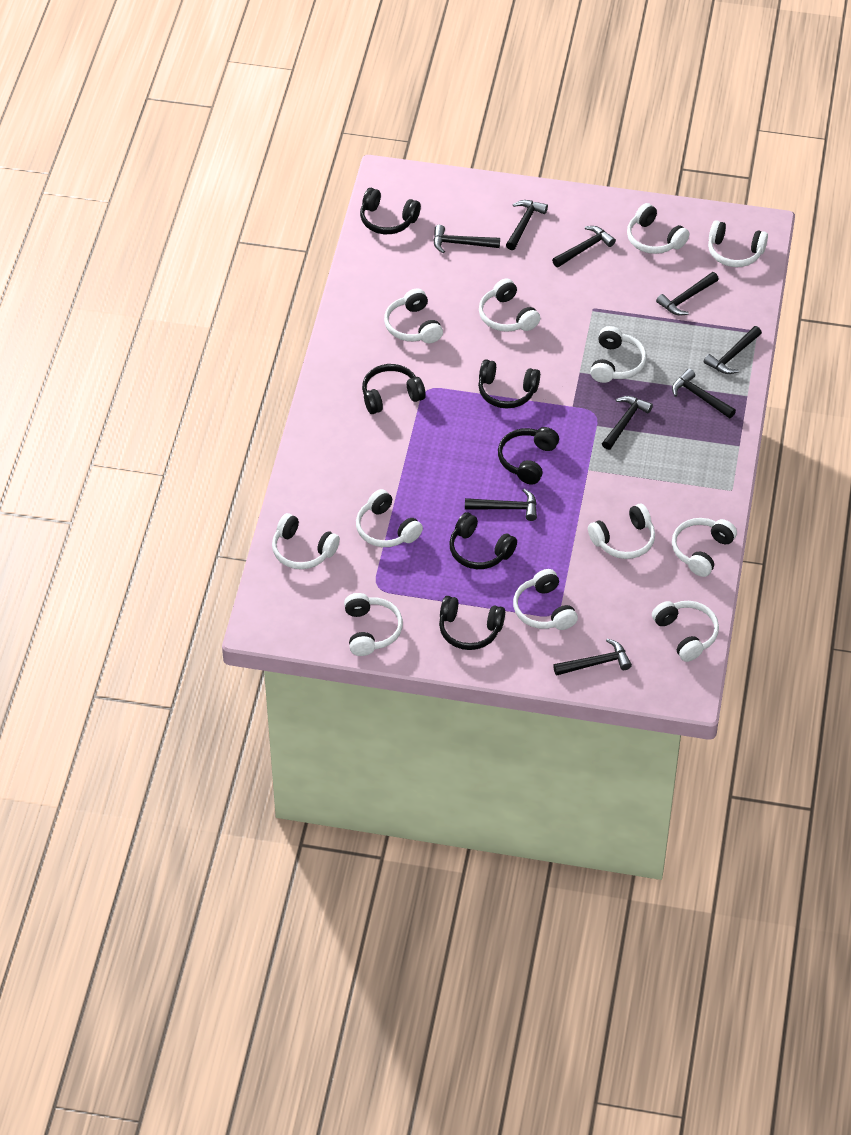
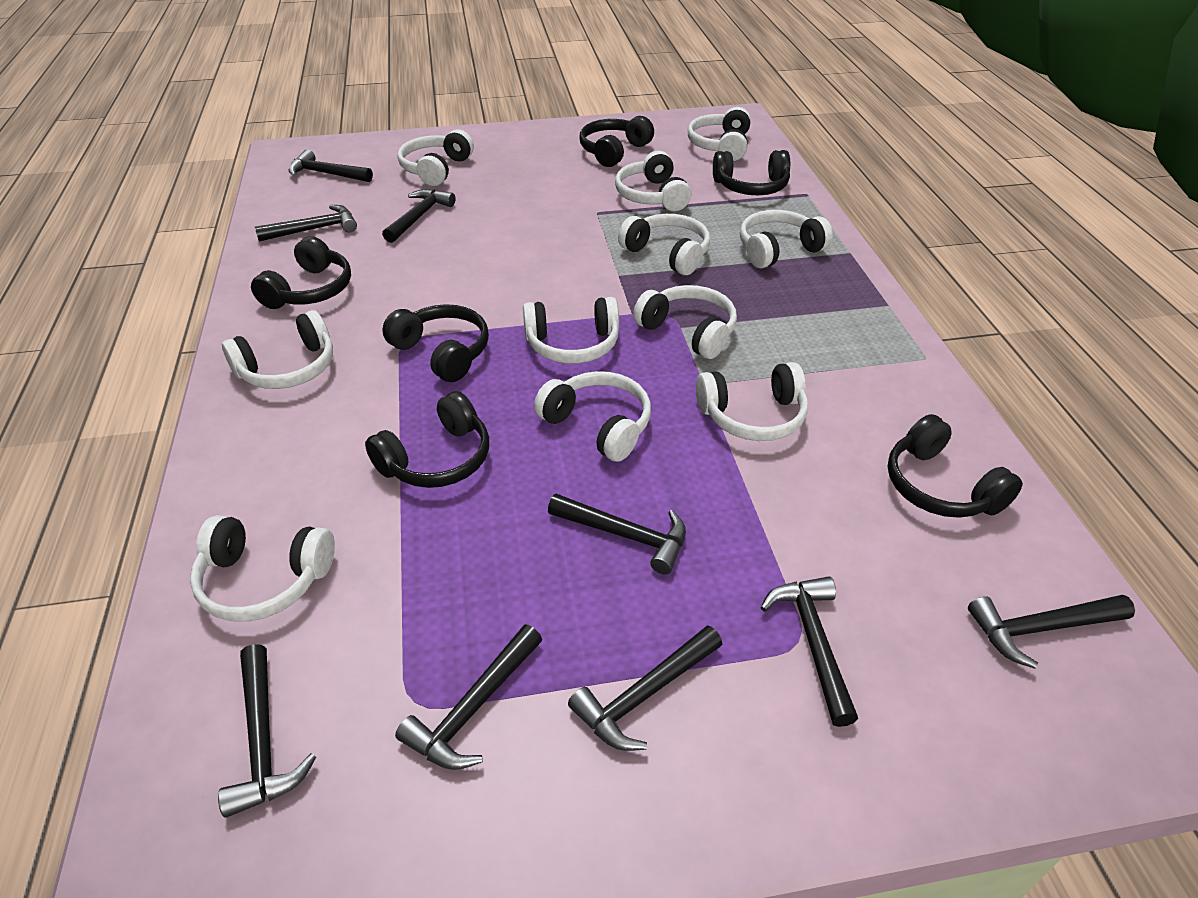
white headphones: [272,513,340,569] [344,593,403,656] [356,489,423,547] [384,289,443,343] [479,278,540,332] [513,569,578,630] [588,504,655,559] [590,326,647,383] [627,203,689,254] [652,601,719,662] [672,518,737,577] [708,220,768,267] = 12 -> [190,515,335,622] [222,310,333,389] [397,130,474,186] [523,297,619,364] [534,371,651,462] [615,151,691,211] [618,214,710,275] [633,285,737,359] [688,107,751,161] [696,362,808,441] [740,210,833,269] = 11

